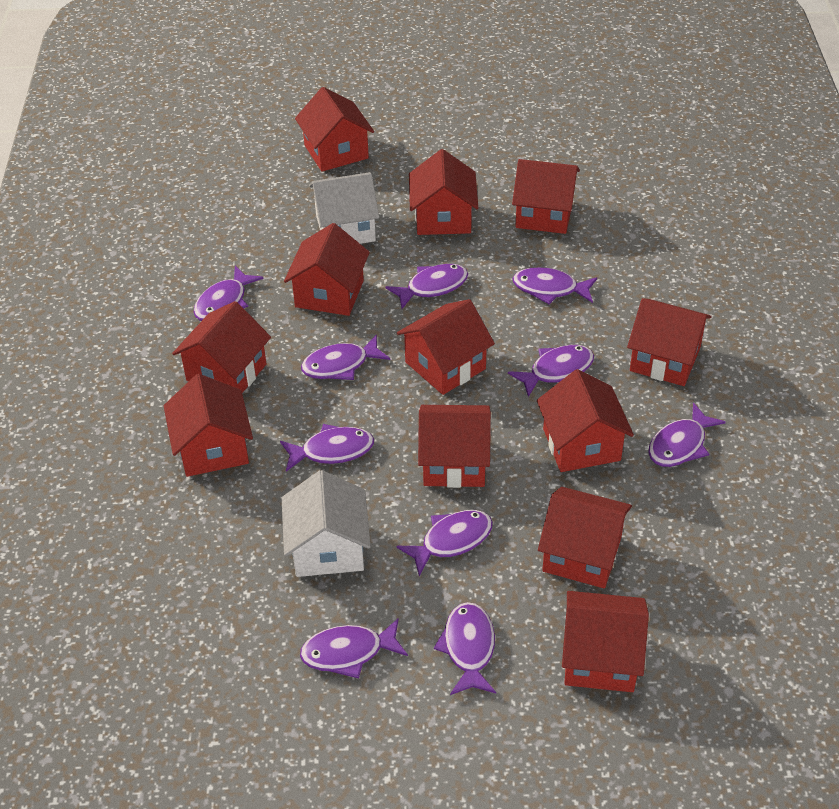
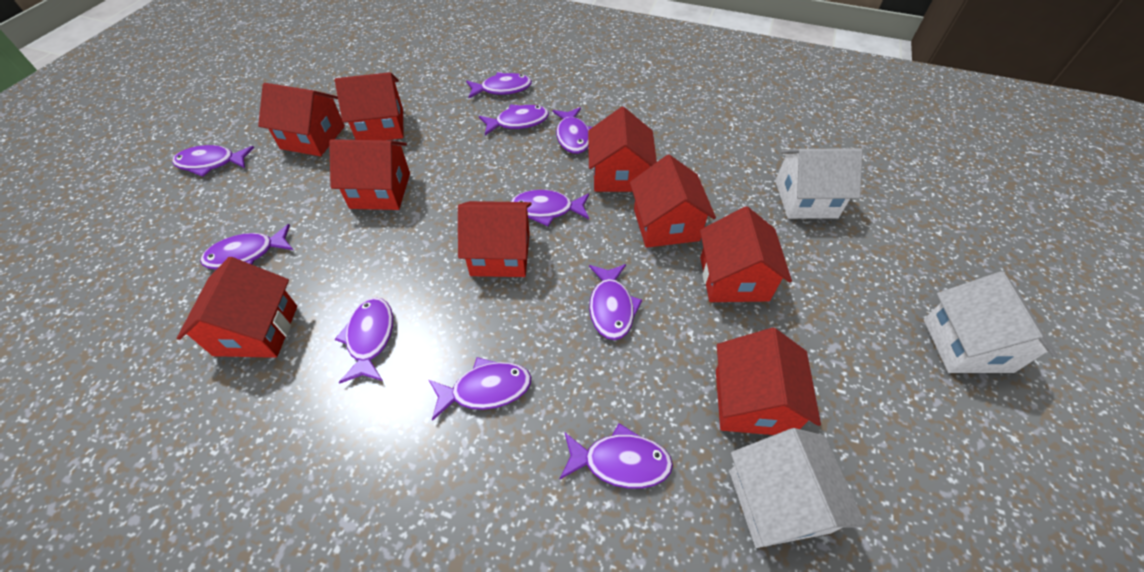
red house: [164,374,253,477] [172,301,271,393] [284,223,370,316] [295,87,374,172] [397,299,495,395] [409,149,478,235] [418,405,491,488] [512,159,580,234] [537,369,634,472] [538,487,632,588] [562,591,649,692] [627,298,712,386] = 12 -> [177,257,297,358] [258,83,345,156] [329,139,410,210] [335,72,404,140] [458,201,532,277] [588,107,657,192] [630,155,716,248] [700,206,792,302] [716,328,821,435] = 9
white house: [282,470,371,577] [309,172,379,244] = 2 -> [730,428,866,548] [775,148,863,219] [924,271,1058,373] = 3

